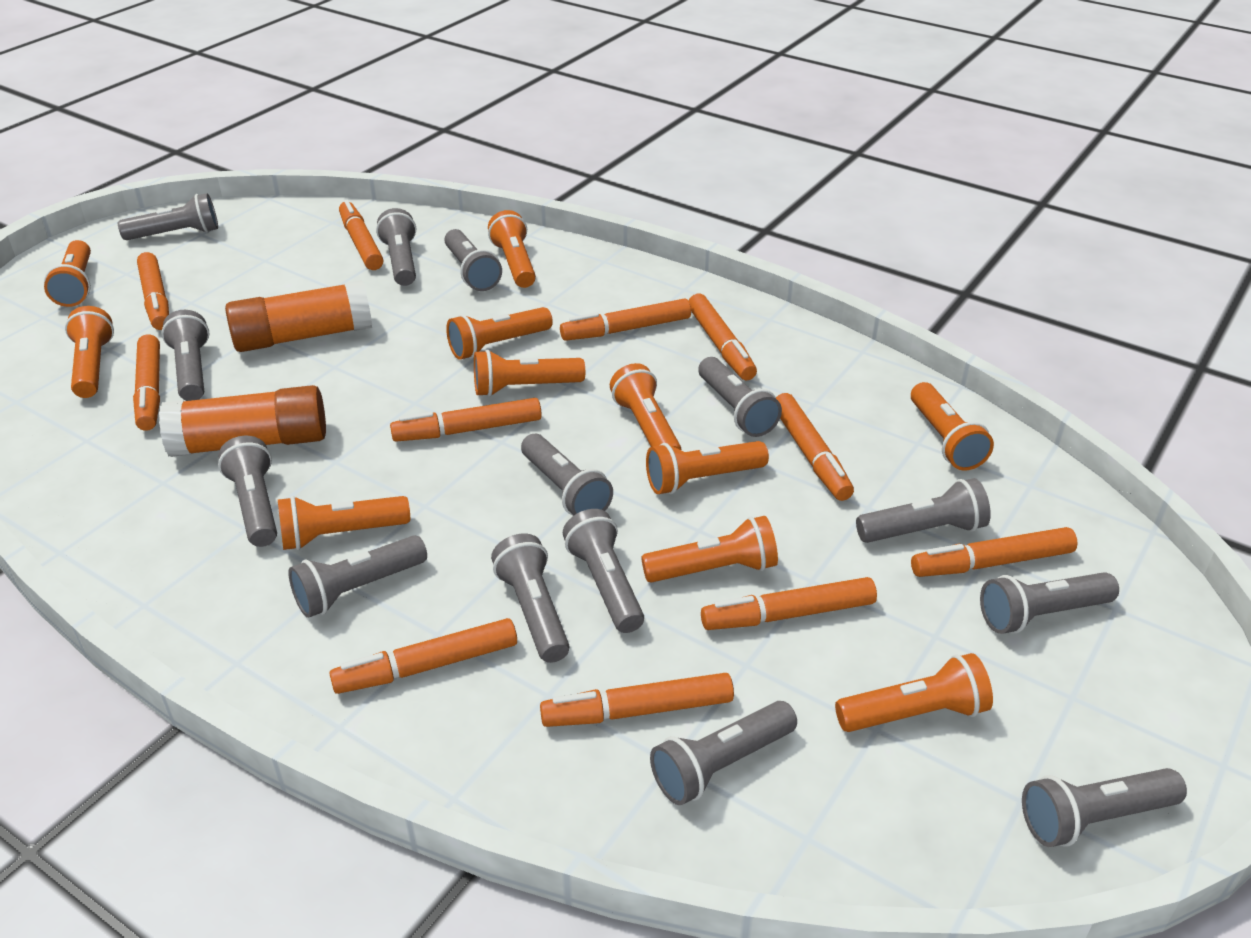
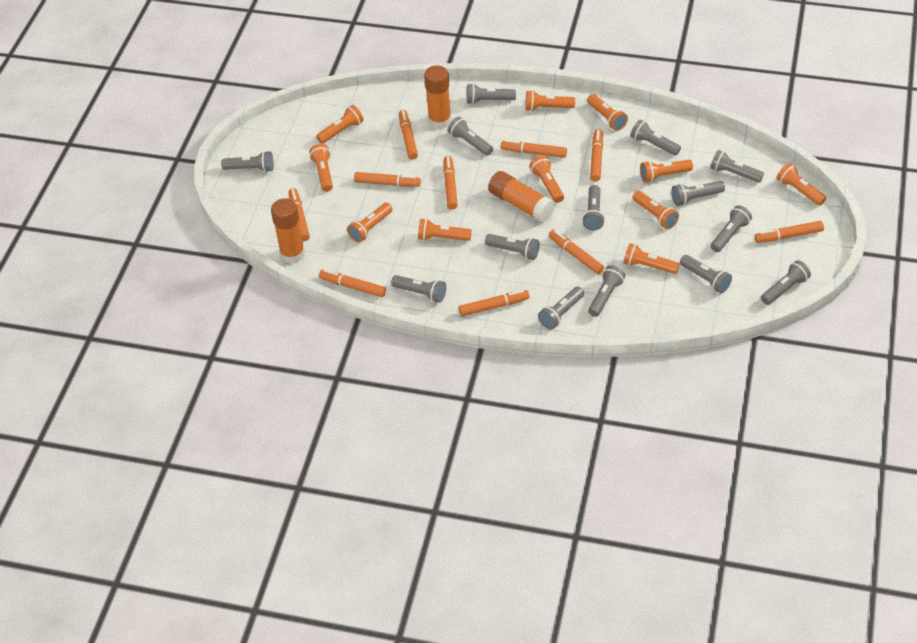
orange glue stick: [159,385,326,457] [225,280,372,352] = 2 -> [271,198,305,263] [424,66,451,129] [488,171,555,222] = 3
orange marker: [133,334,160,431] [137,252,169,330] [329,618,517,694] [339,200,383,270] [390,398,542,442] [540,673,734,727] [560,299,691,341] [689,294,757,380] [701,577,877,630] [776,393,854,501] [911,527,1077,577] = 11 -> [289,188,310,241] [319,269,386,297] [354,172,421,187] [399,110,418,160] [443,156,458,210] [459,290,530,316] [501,140,567,158] [549,230,604,274] [590,129,603,182] [754,221,824,243] = 10

